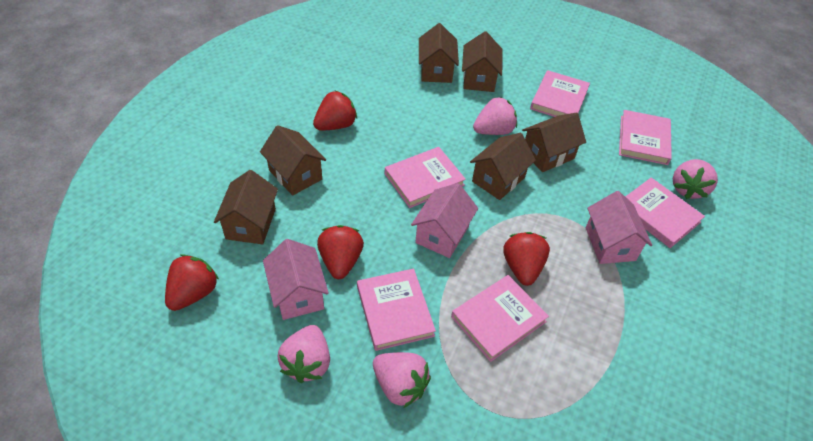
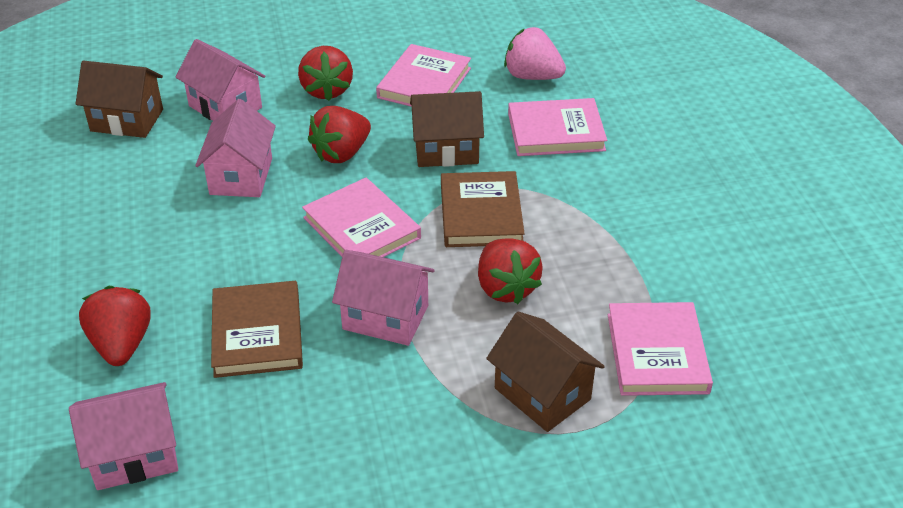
brown book: none = 0 -> [211,281,303,378] [441,171,525,247] = 2
brown house: [214,170,278,245] [260,125,326,196] [419,23,459,83] [462,31,502,92] [470,133,536,200] [522,112,586,172] = 6 -> [76,60,163,138] [410,91,484,167] [486,312,605,432] = 3
pink book: [357,269,436,351] [385,147,466,208] [451,275,549,362] [530,70,590,117] [619,110,672,165] [625,177,705,248] = 6 -> [302,178,421,257] [376,44,471,107] [508,98,607,156] [608,302,713,396] = 4
pink house: [263,239,329,320] [411,183,478,258] [586,191,652,264] = 3 -> [69,382,178,490] [176,39,265,121] [195,99,276,197] [332,250,435,346] = 4
pink strawberry: [278,325,330,383] [373,352,431,408] [473,97,517,135] [673,159,718,199] = 4 -> [504,27,566,80] = 1

